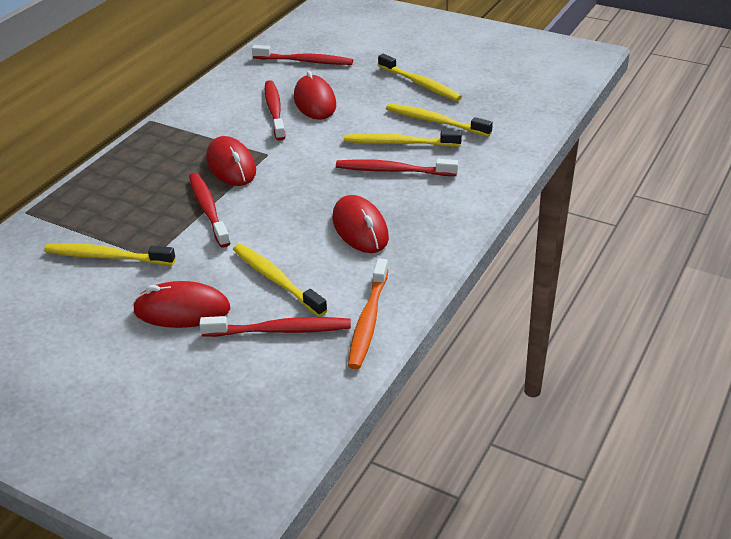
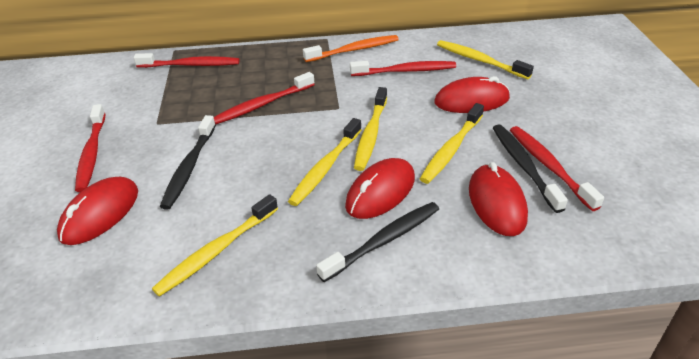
black toothbrush: none = 0 -> [160,115,216,210] [316,202,439,282] [493,125,568,213] = 3

